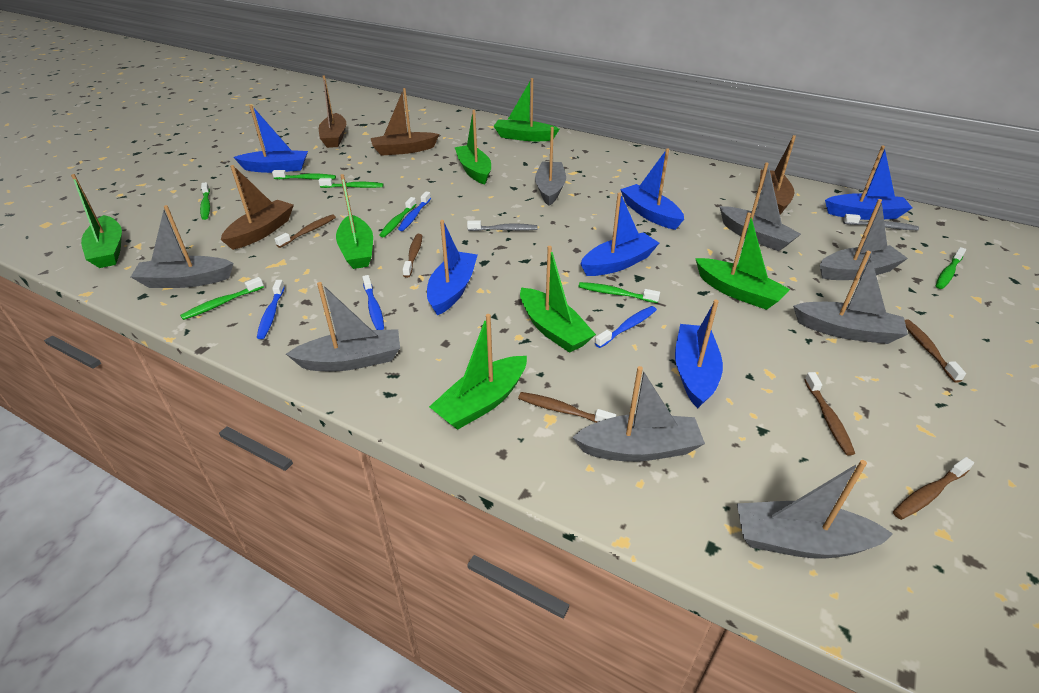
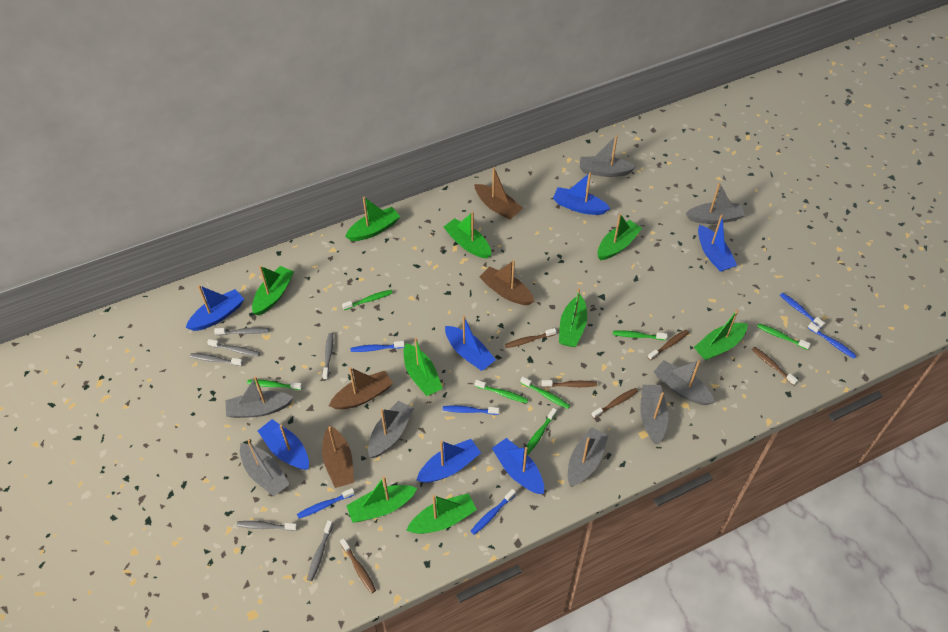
blue boat: [233,105,308,173] [427,220,477,315] [581,192,659,276] [620,149,684,230] [675,300,723,408] [825,145,912,220] = 6 -> [186,285,244,331] [258,419,309,470] [417,439,481,483] [445,316,496,371] [492,438,544,494] [553,172,610,215] [698,215,737,272] = 7
blue toothbrush: [257,280,285,339] [362,275,384,330] [398,191,431,231] [595,306,657,348] = 4 -> [297,488,355,518] [351,341,405,352] [443,406,499,415] [471,489,516,535] [780,293,825,329] [808,322,857,359] = 6
green boat: [71,174,122,268] [336,174,373,269] [429,314,527,430] [455,110,491,185] [494,78,559,141] [520,246,596,353] [695,213,790,310] = 7 -> [252,266,294,316] [345,197,400,241] [346,476,417,523] [404,338,443,396] [406,493,477,534] [444,212,491,258] [559,288,587,347] [598,213,642,260] [694,309,748,360] = 9
grey toothbrush: [467,220,538,231] [843,214,919,230] = 2 -> [190,353,243,366] [207,339,260,357] [214,327,269,335] [236,521,298,531] [307,520,333,581] [323,333,333,380] = 6

